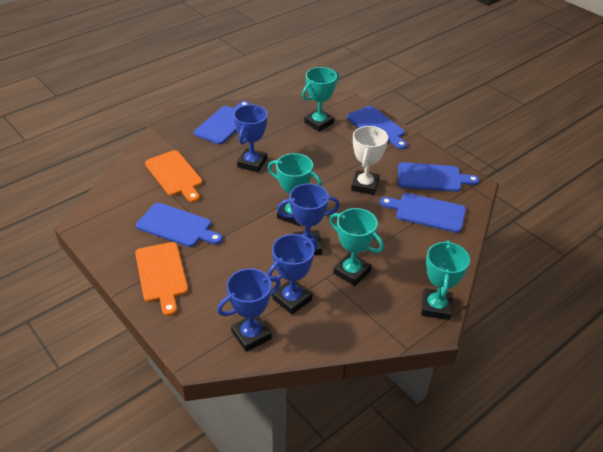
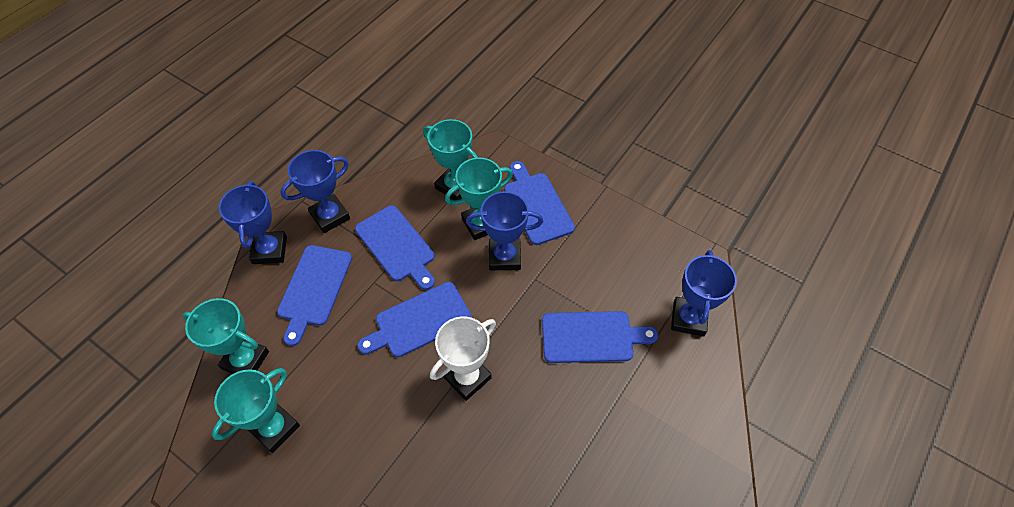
orange cutting board: [135,242,188,316] [145,150,203,202] = 2 -> none = 0

